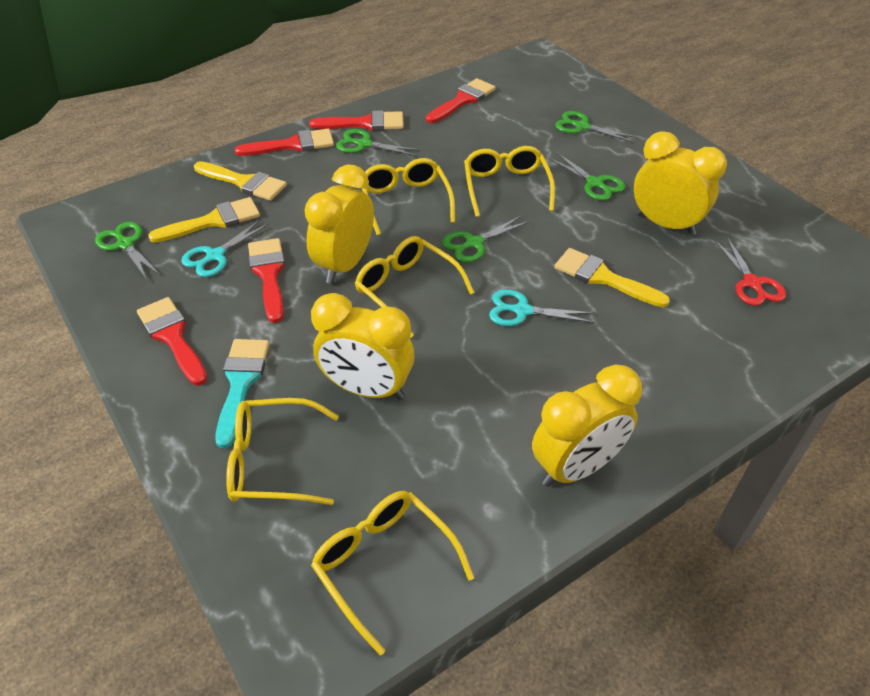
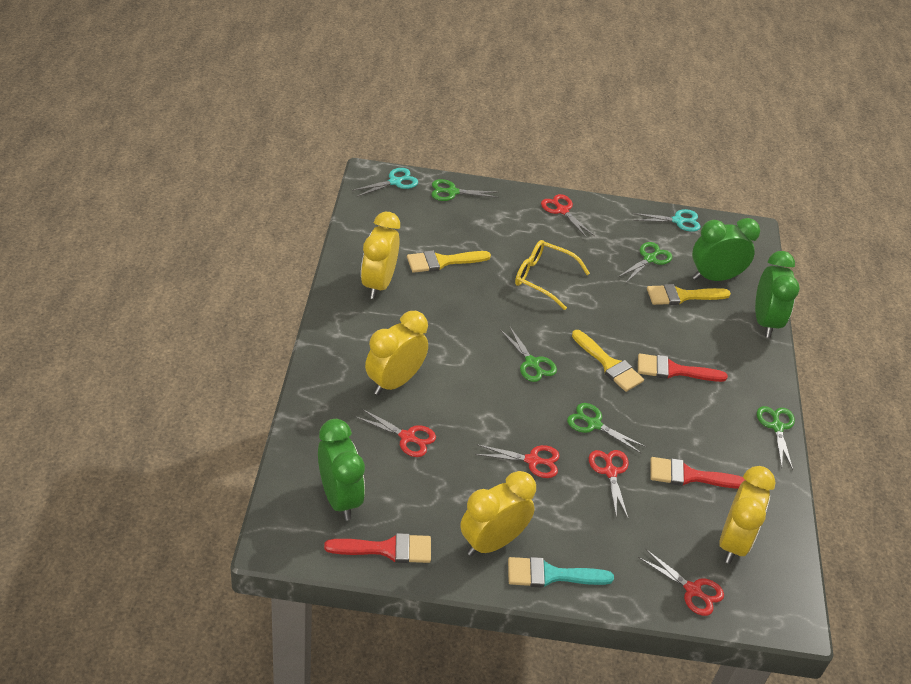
green clock: none = 0 -> [318,419,365,520] [692,218,760,281] [755,251,800,338] = 3
red brush: [137,297,207,386] [235,129,334,156] [248,238,285,323] [309,110,404,131] [426,78,496,123] = 5 -> [324,533,431,563] [638,354,728,382] [650,457,745,489] = 3
red scissors: [714,237,786,306] = 1 -> [356,408,436,457] [475,444,560,478] [541,194,595,238] [589,450,629,518] [638,549,724,616] = 5
yellow glasses: [226,398,339,505] [311,491,474,655] [355,236,475,338] [362,158,455,235] [464,146,555,217] = 5 -> [515,240,590,310] = 1

